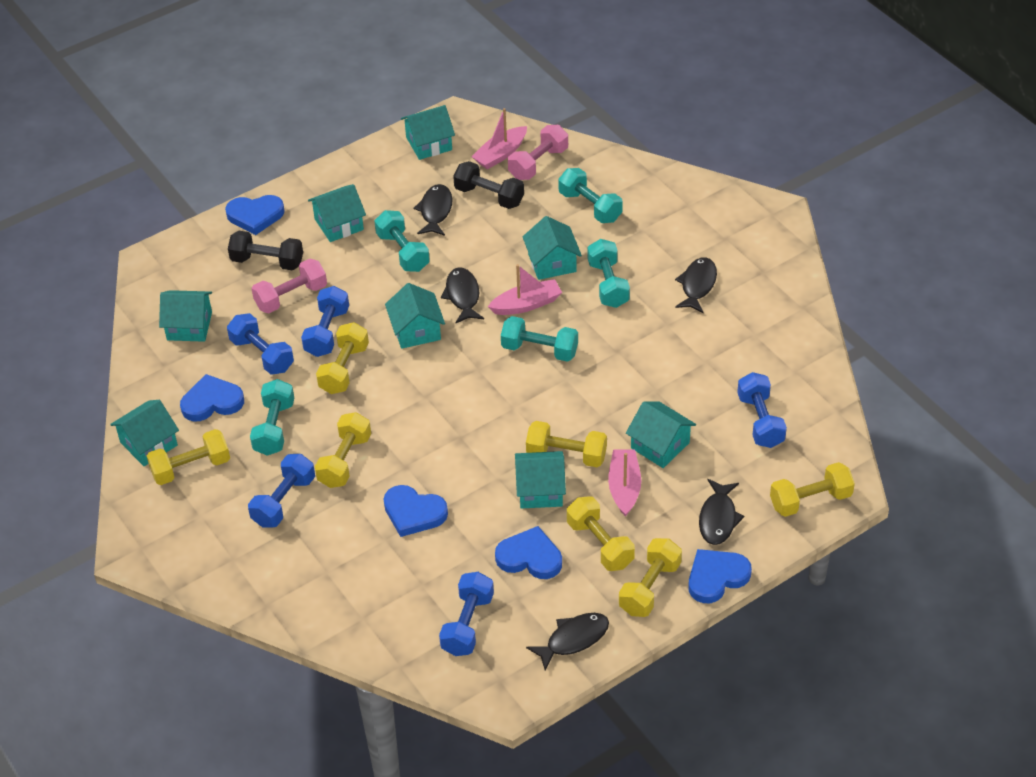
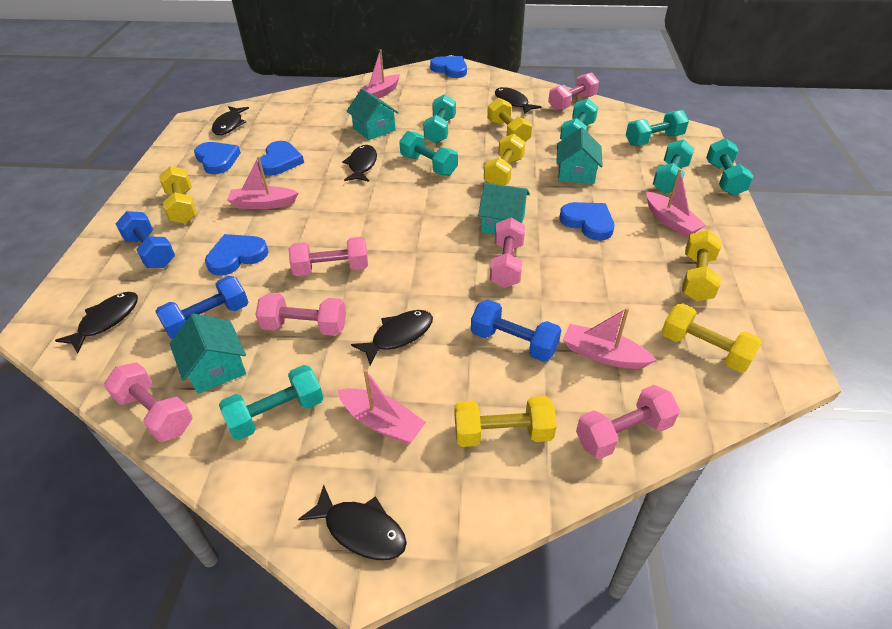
black dumbbell: [228,231,303,271] [453,161,524,209] = 2 -> none = 0
black fish: [414,184,453,236] [441,267,484,324] [526,613,609,671] [675,257,717,313] [699,479,744,545] = 5 -> [55,292,138,354] [212,106,249,135] [298,485,407,560] [342,145,377,182] [351,310,433,365] [495,87,541,114] = 6
blue dumbbell: [227,313,294,375] [248,454,315,528] [301,286,349,357] [439,572,494,656] [737,372,787,448] = 5 -> [116,211,175,268] [155,276,248,339] [471,299,561,362] = 3
pink boat: [471,108,527,170] [488,264,562,315] [608,449,641,517] = 3 -> [227,156,298,209] [338,369,426,444] [357,49,400,98] [563,308,656,369] [646,169,706,237] = 5
pink dumbbell: [252,259,327,313] [508,125,568,180] = 2 -> [104,362,193,442] [255,293,346,336] [289,237,368,276] [490,218,525,288] [548,72,599,111] [576,385,680,459] = 6
turquoise dumbbell: [250,379,294,456] [375,210,430,272] [501,316,578,362] [558,168,623,223] [588,239,630,308] = 5 -> [219,365,323,440] [399,131,458,176] [423,94,456,143] [560,99,598,140] [626,110,689,146] [653,139,694,193] [706,138,754,196] = 7
turquoise house: [110,400,179,466] [159,290,212,342] [308,184,366,242] [385,283,445,349] [401,105,455,160] [515,451,566,509] [523,216,582,280] [626,401,696,468] = 8 -> [170,313,246,394] [347,89,399,140] [478,183,530,234] [556,127,603,184] = 4
yellow dumbbell: [147,429,230,485] [315,412,371,488] [316,322,369,394] [526,421,607,467] [567,496,635,571] [619,538,682,617] [770,462,855,517] = 7 -> [159,166,197,224] [455,396,557,447] [484,134,525,185] [487,98,532,142] [662,303,762,373] [682,230,722,301] = 6

